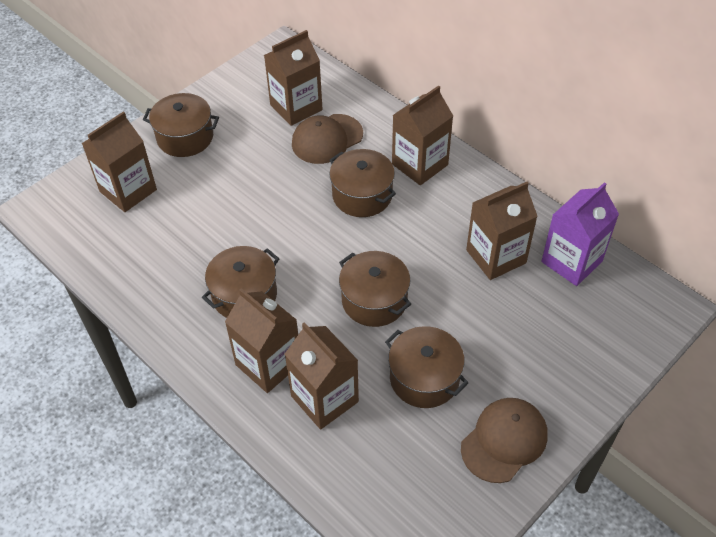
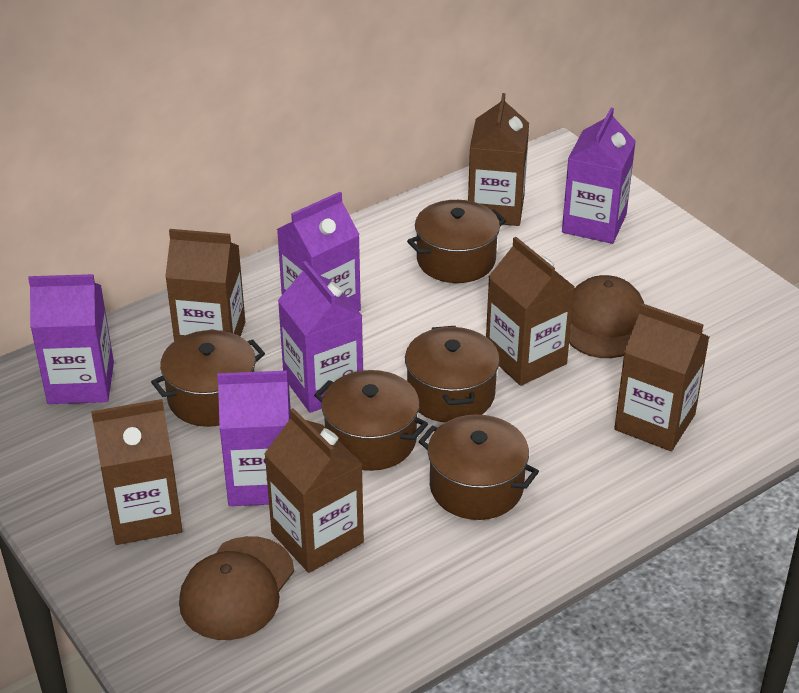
purple carton: [541,182,619,286] = 1 -> [28,274,114,404] [217,371,291,506] [277,192,361,311] [278,261,363,413] [562,108,636,244] = 5

